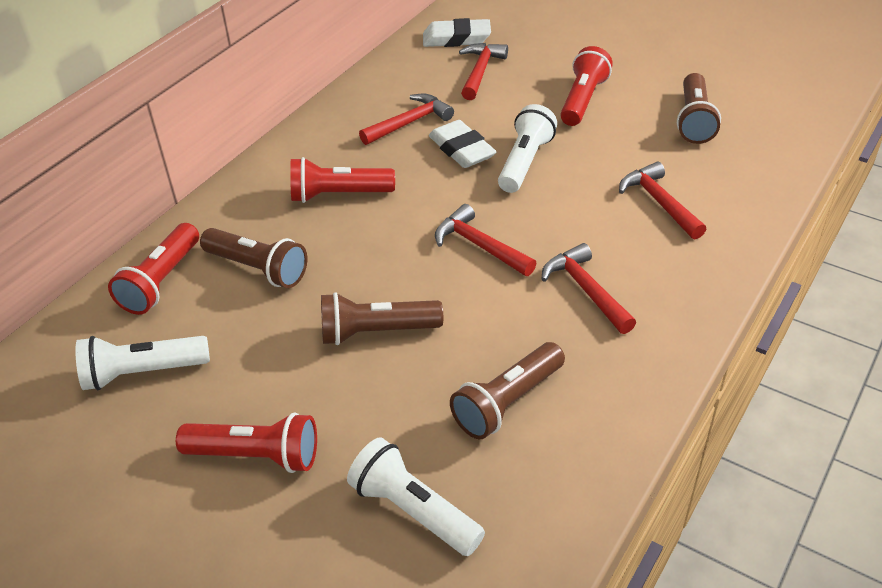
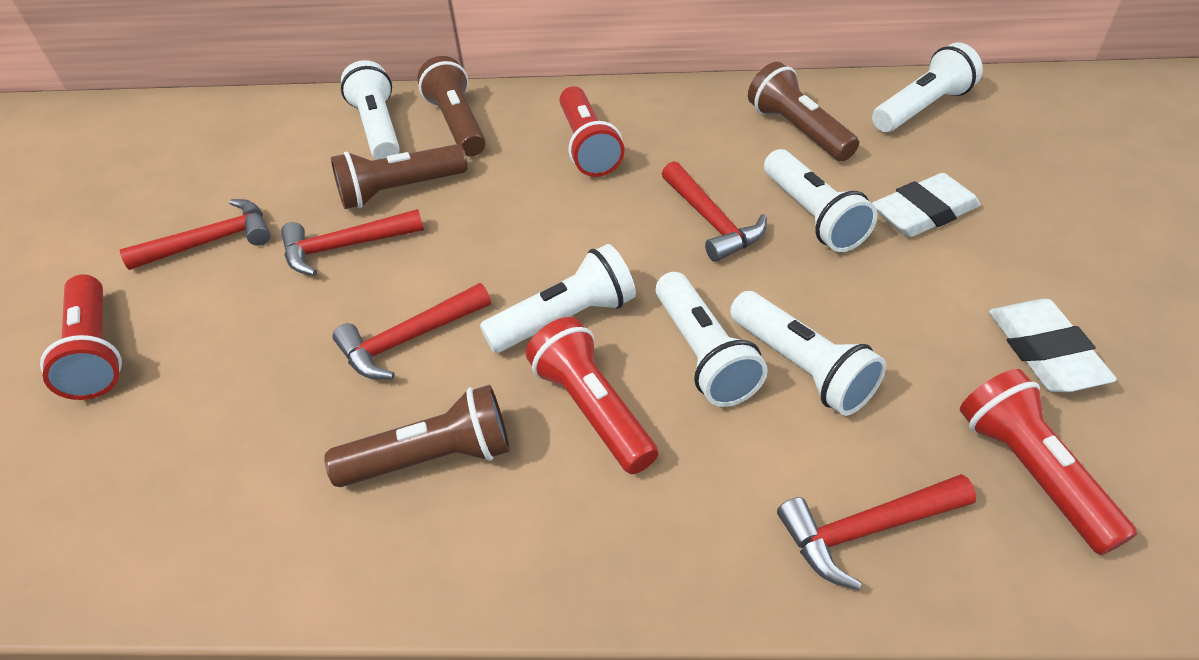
white flashlight: [75,336,210,390] [347,437,485,556] [498,104,557,193] = 3 -> [341,60,400,160] [480,244,636,353] [656,272,768,407] [730,291,886,416] [764,149,877,252] [872,42,983,132] = 6

